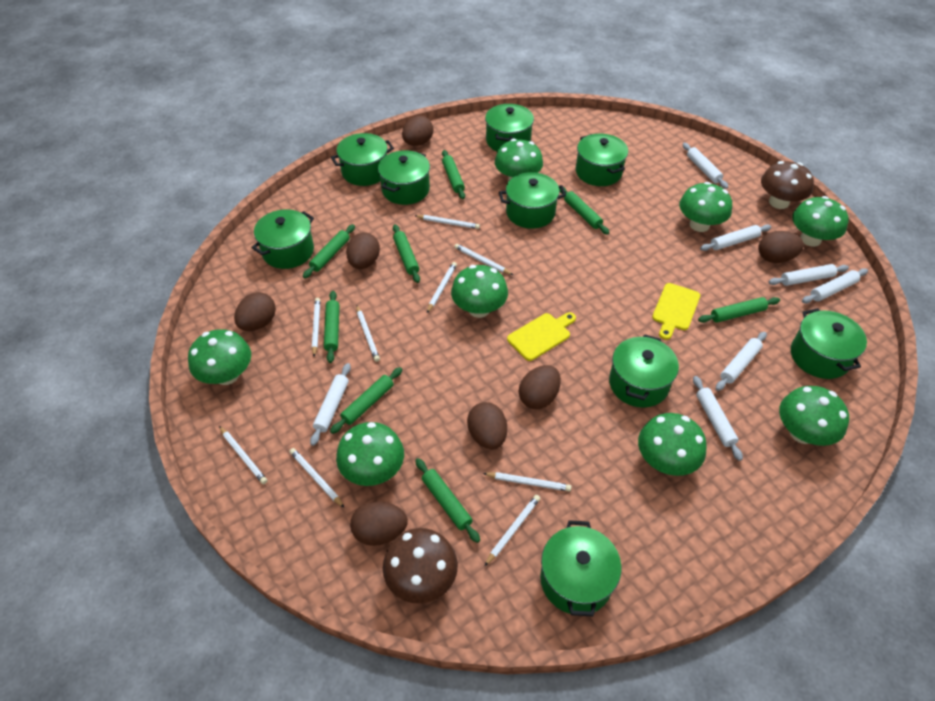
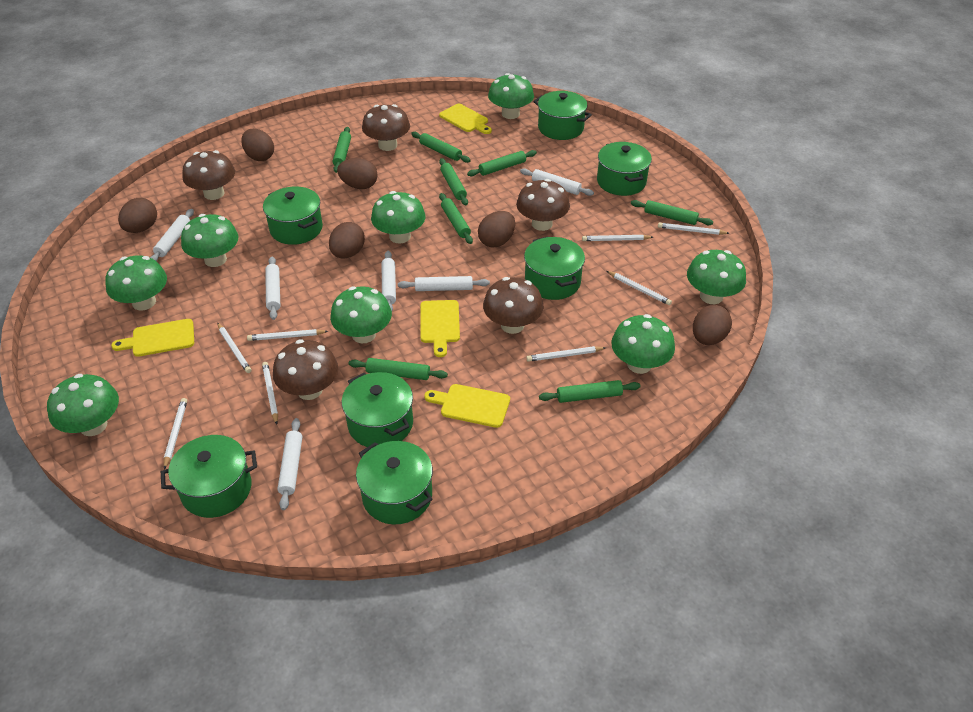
brown egg: [234,292,276,331] [346,232,380,269] [350,501,408,546] [402,116,434,146] [467,402,507,449] [519,365,561,409] [758,231,804,263] = 7 -> [118,198,157,233] [241,129,274,161] [329,222,365,258] [337,158,378,189] [478,211,515,248] [693,305,732,345] = 6
brown mushroom: [383,528,458,604] [761,161,814,209] = 2 -> [182,150,235,200] [273,339,338,400] [362,104,410,151] [483,277,543,334] [516,179,570,231] = 5
green pot: [251,210,314,269] [331,133,394,186] [378,150,430,205] [485,104,534,152] [499,172,566,229] [540,520,622,617] [576,134,628,186] [609,334,679,408] [791,308,867,379] = 9 -> [161,435,257,518] [263,187,323,245] [342,372,413,447] [356,441,433,524] [524,236,585,300] [533,91,592,140] [597,142,652,196] = 7
white pencil: [219,426,267,484] [290,448,344,508] [312,298,320,357] [356,306,380,362] [415,215,480,229] [427,262,457,313] [454,244,513,275] [483,472,571,491] [485,495,540,566] = 9 -> [164,398,187,469] [218,323,252,373] [247,329,328,341] [262,362,278,425] [526,346,606,362] [582,235,653,241] [607,271,672,305] [658,222,730,235] = 8
white rolling pin: [310,363,351,446] [683,143,728,189] [693,376,743,461] [700,224,771,251] [716,332,767,391] [769,264,849,286] [802,268,868,303] = 7 -> [150,209,194,261] [265,256,280,320] [278,418,302,510] [382,251,396,311] [398,276,490,291] [520,168,594,196] = 6
yellow cutting board: [507,312,576,361] [652,283,700,340] = 2 -> [111,319,194,357] [420,300,460,357] [424,384,510,428] [439,104,492,134] = 4

